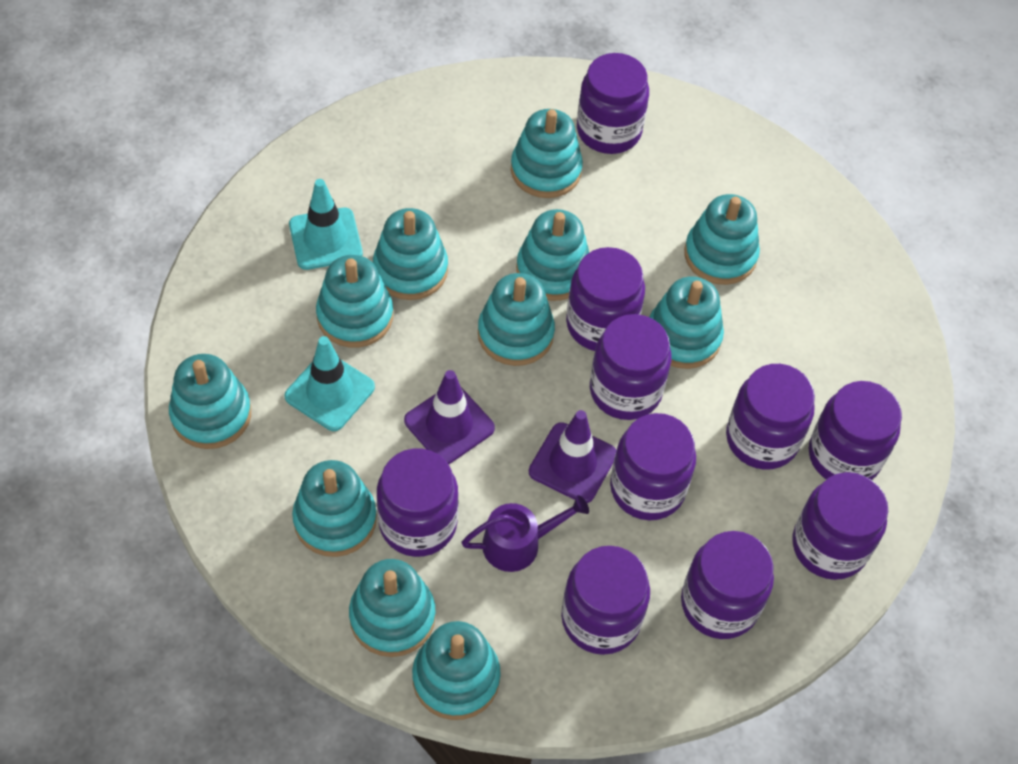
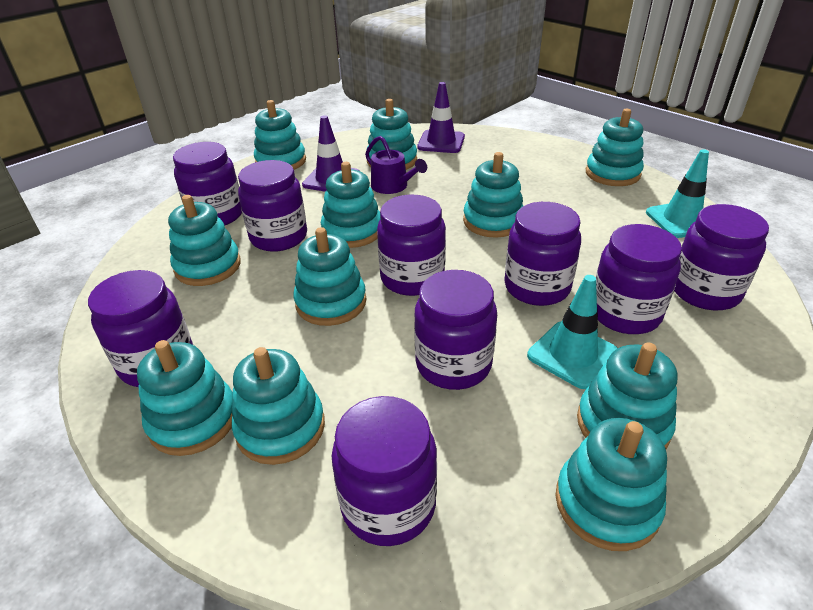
purple jar: [377,448,458,557] [561,546,650,655] [566,247,645,351] [577,53,649,154] [590,314,672,420] [610,413,696,520] [681,531,774,639] [726,364,815,470] [793,472,888,580] [809,381,902,480] = 10 -> [88,270,193,387] [173,142,242,226] [238,160,307,252] [332,396,437,546] [377,195,446,296] [414,270,497,390] [504,202,581,306] [596,224,682,334] [674,204,769,310] = 9

